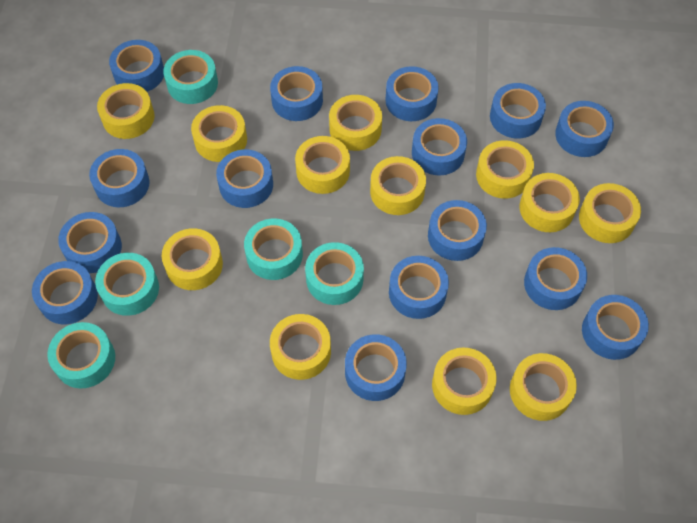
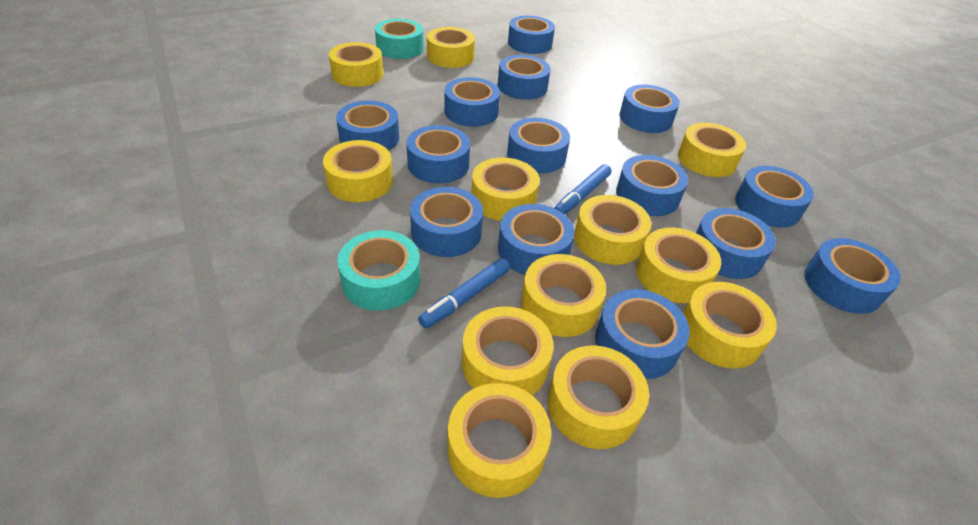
blue marker: none = 0 -> [418,258,510,329] [554,164,611,214] = 2
blue tape: [32,261,98,324] [58,212,122,273] [89,149,149,207] [109,40,164,92] [216,149,273,208] [270,66,323,121] [345,334,407,401] [385,66,439,121] [389,256,449,319] [412,118,467,176] [428,200,487,261] [490,83,546,139] [524,247,587,310] [555,101,614,157] [582,295,649,360] = 15 -> [336,101,399,151] [406,125,470,184] [410,187,483,257] [444,77,500,127] [498,55,551,100] [498,204,574,275] [507,118,570,173] [508,16,555,54] [595,289,690,379] [616,155,688,216] [620,85,680,133] [696,208,776,279] [735,166,814,228] [804,238,901,314] = 14
turquoise tape: [47,322,115,389] [95,253,159,316] [163,50,218,104] [244,218,303,280] [305,242,364,305] = 5 -> [337,230,420,311] [375,19,424,59] = 2

